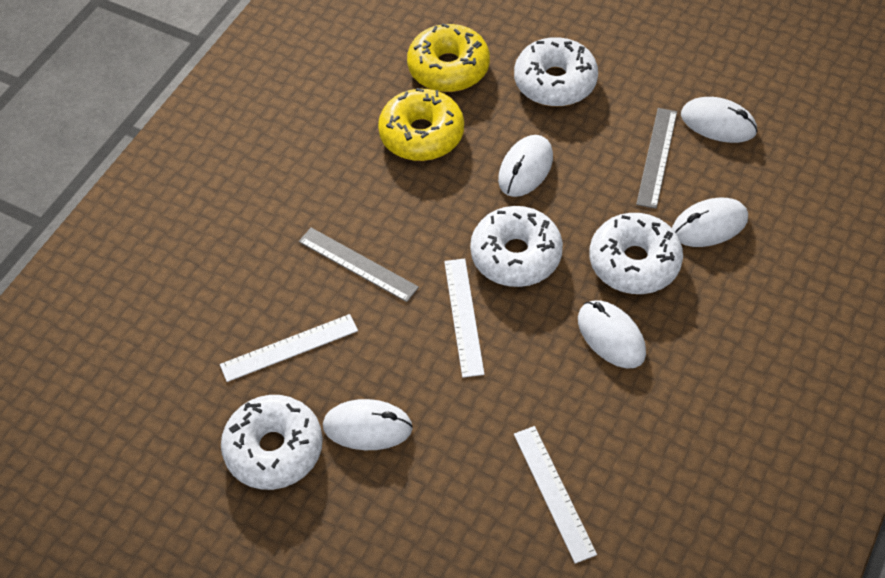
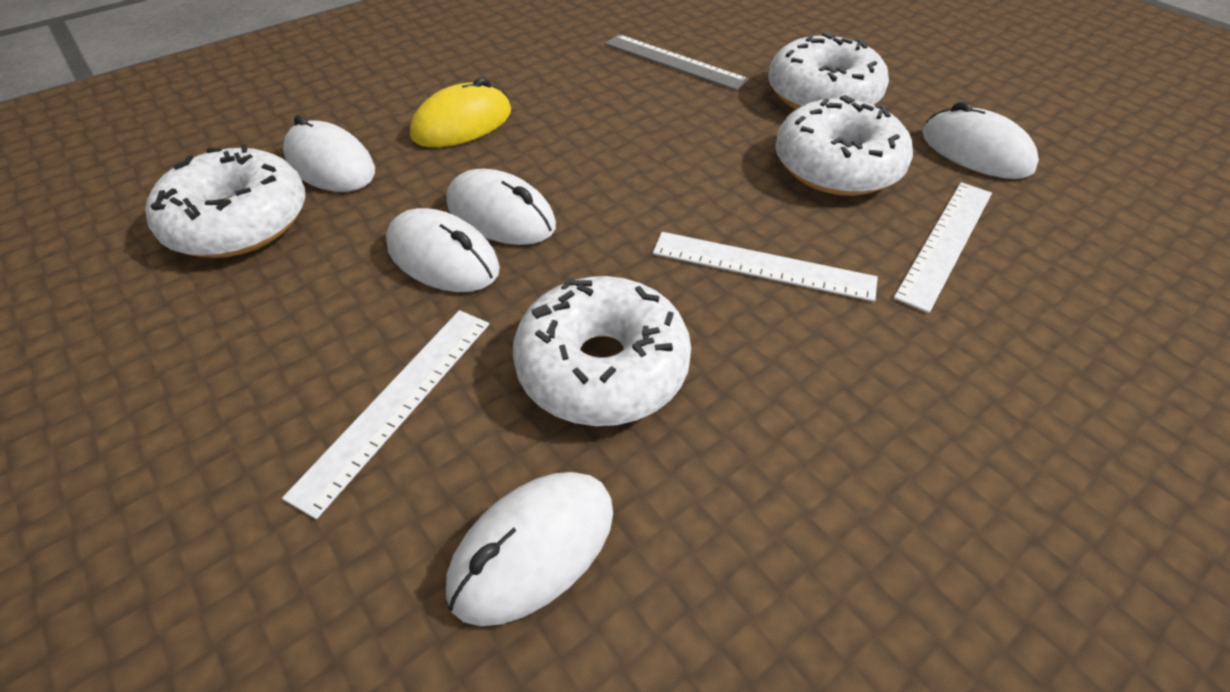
grey ruler: [299,228,419,302] [636,108,677,209] = 2 -> [605,34,749,91] = 1
yellow donut: [378,88,464,161] [407,23,490,92] = 2 -> none = 0
yellow mouse: none = 0 -> [410,77,511,147] = 1

